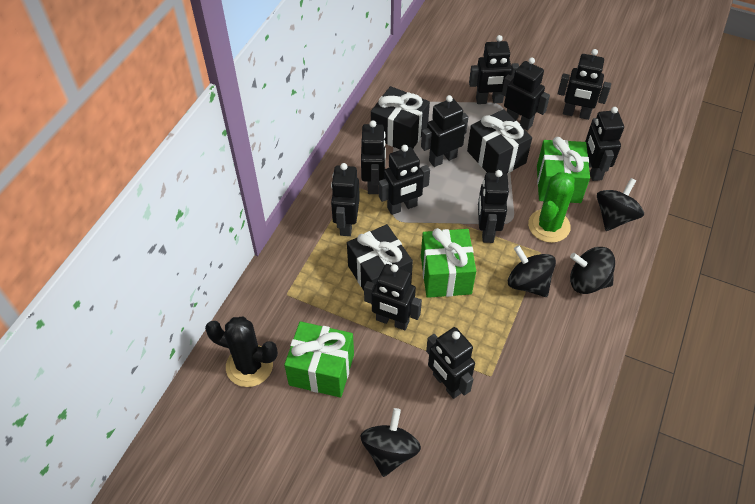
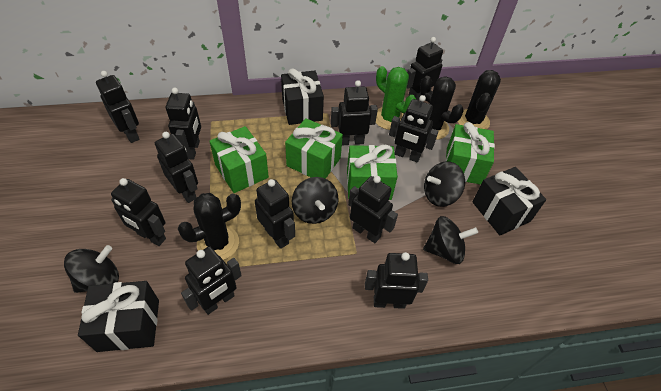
black cactus: [205,316,278,387] = 1 -> [178,193,241,260] [420,76,463,140] [458,70,501,129] = 3
green gift: [284,321,354,398] [421,228,476,298] [537,137,590,203] = 3 -> [209,126,269,193] [285,118,343,179] [347,145,398,200] [445,122,495,185] = 4

